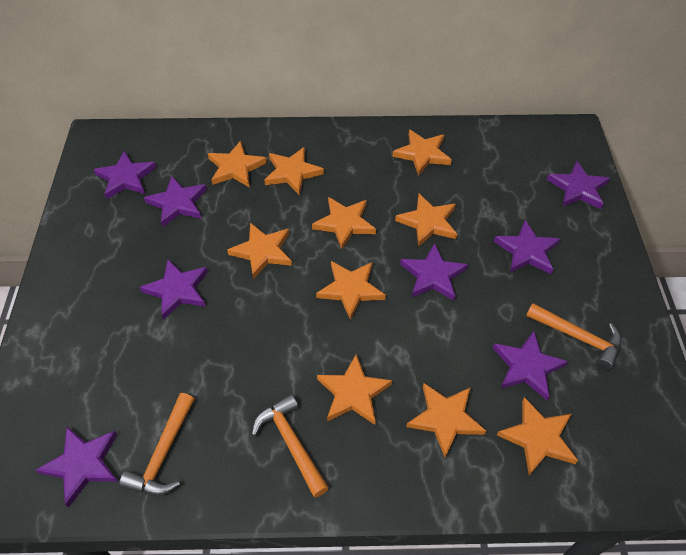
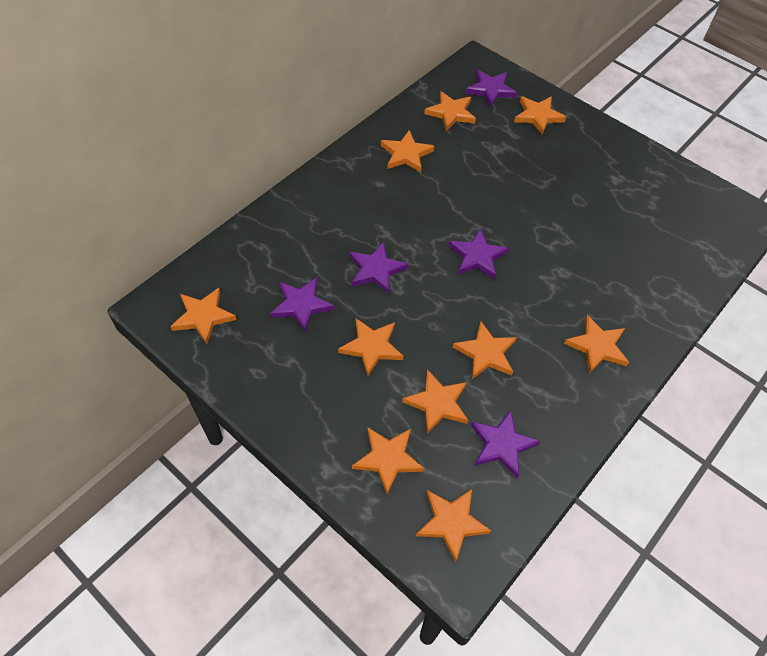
orange hammer: [119,393,194,496] [252,394,329,498] [526,303,621,370] = 3 -> none = 0
purple star: [36,427,118,508] [93,151,156,199] [140,259,208,320] [144,176,207,227] [400,243,468,301] [493,331,568,400] [494,220,560,274] [547,161,610,209] = 8 -> [270,277,334,332] [349,241,408,294] [449,229,509,279] [466,70,517,108] [471,410,540,478] = 5

